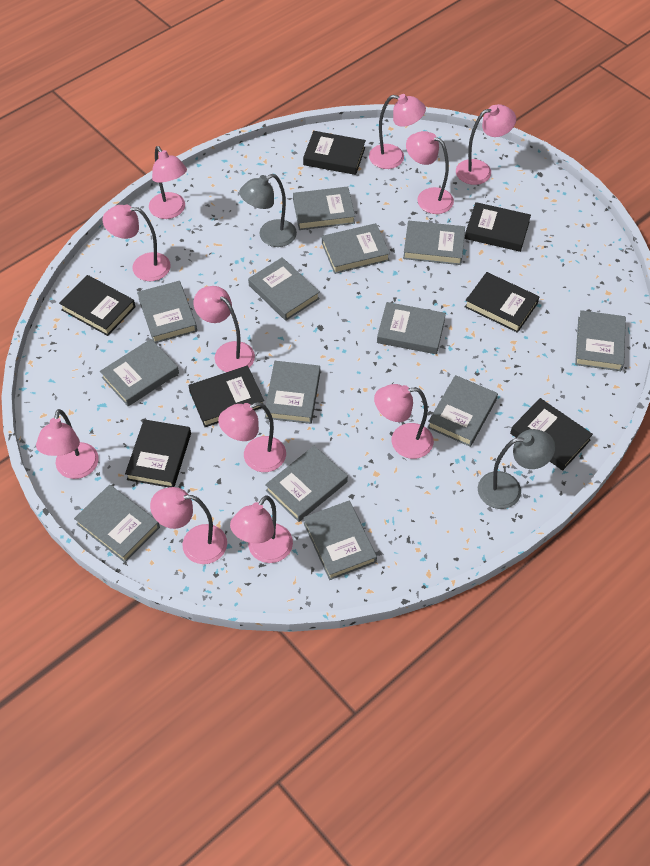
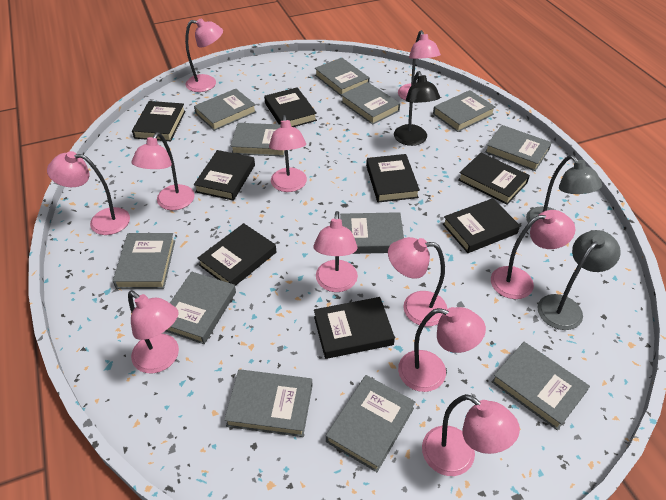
black book: [59,275,135,336] [125,419,191,487] [188,365,264,427] [303,131,366,175] [465,202,531,252] [465,272,539,333] [510,398,593,471] = 7 -> [132,101,186,141] [194,150,255,201] [197,223,276,286] [264,87,317,127] [314,297,395,359] [366,154,420,202] [443,198,520,253] [458,153,530,205] = 8
black lamp: none = 0 -> [394,71,440,146] = 1
grey book: [74,485,160,563] [100,339,179,406] [137,281,197,343] [248,257,320,321] [264,361,320,424] [265,446,348,522] [293,187,355,230] [303,501,377,580] [322,223,390,274] [377,302,446,354] [403,221,465,265] [427,375,498,447] [575,310,626,371] = 13 -> [113,233,175,289] [166,272,236,344] [194,89,256,131] [224,369,313,437] [231,123,285,157] [315,58,370,97] [326,375,415,472] [340,212,404,254] [341,82,400,125] [433,90,496,132] [485,125,552,171] [491,342,590,430] = 12

